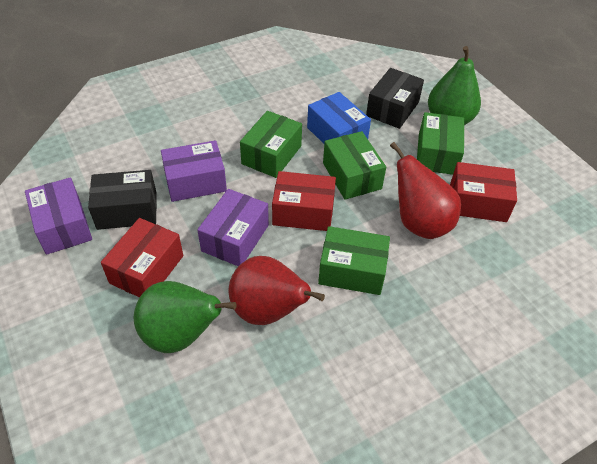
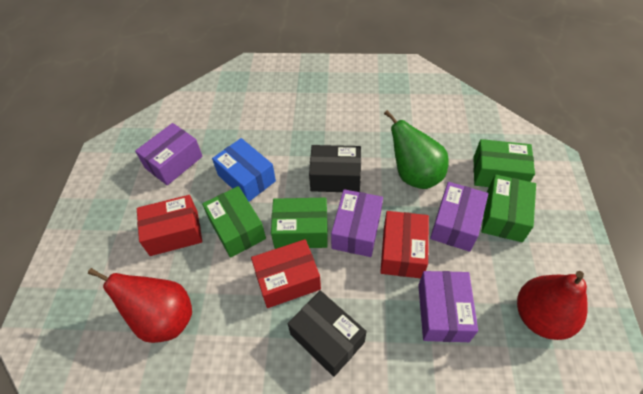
green pear: [134,281,237,353] [428,46,481,125] = 2 -> [384,110,449,189] = 1
purple box: [25,178,92,255] [161,140,227,202] [197,189,269,266] = 3 -> [135,123,203,185] [331,189,383,257] [418,271,478,342] [430,182,488,252] = 4

